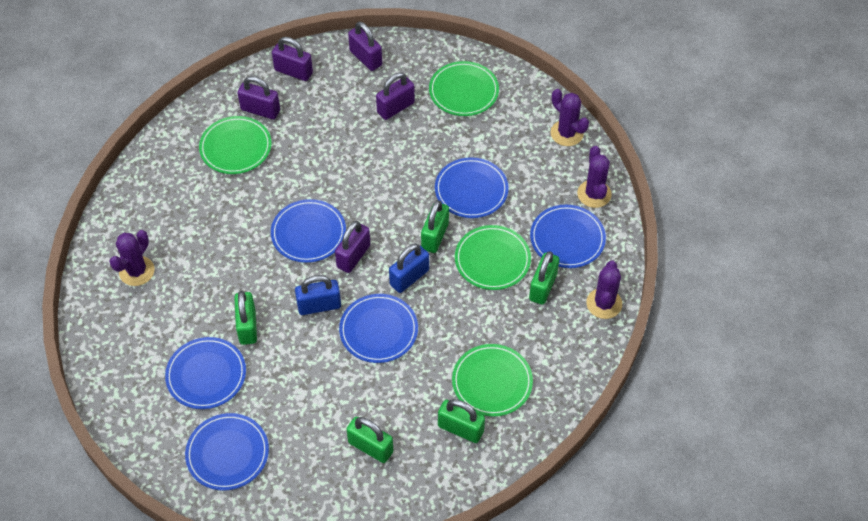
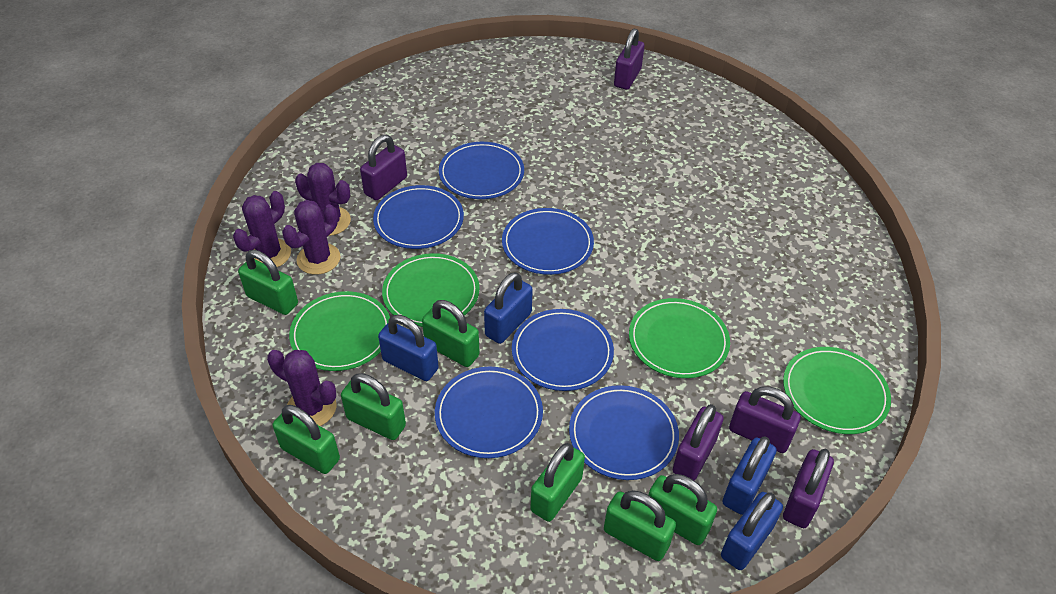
blue padlock: [295,275,341,315] [389,244,429,293] = 2 -> [378,315,439,381] [484,272,533,344] [721,492,783,570] [722,436,777,515] = 4
green padlock: [234,291,257,345] [347,417,393,463] [421,200,449,253] [438,399,485,443] [529,251,559,305] = 5 -> [238,250,298,315] [273,405,340,474] [341,373,406,440] [422,300,480,367] [531,443,585,522] [604,490,676,561] [649,474,717,545] = 7

